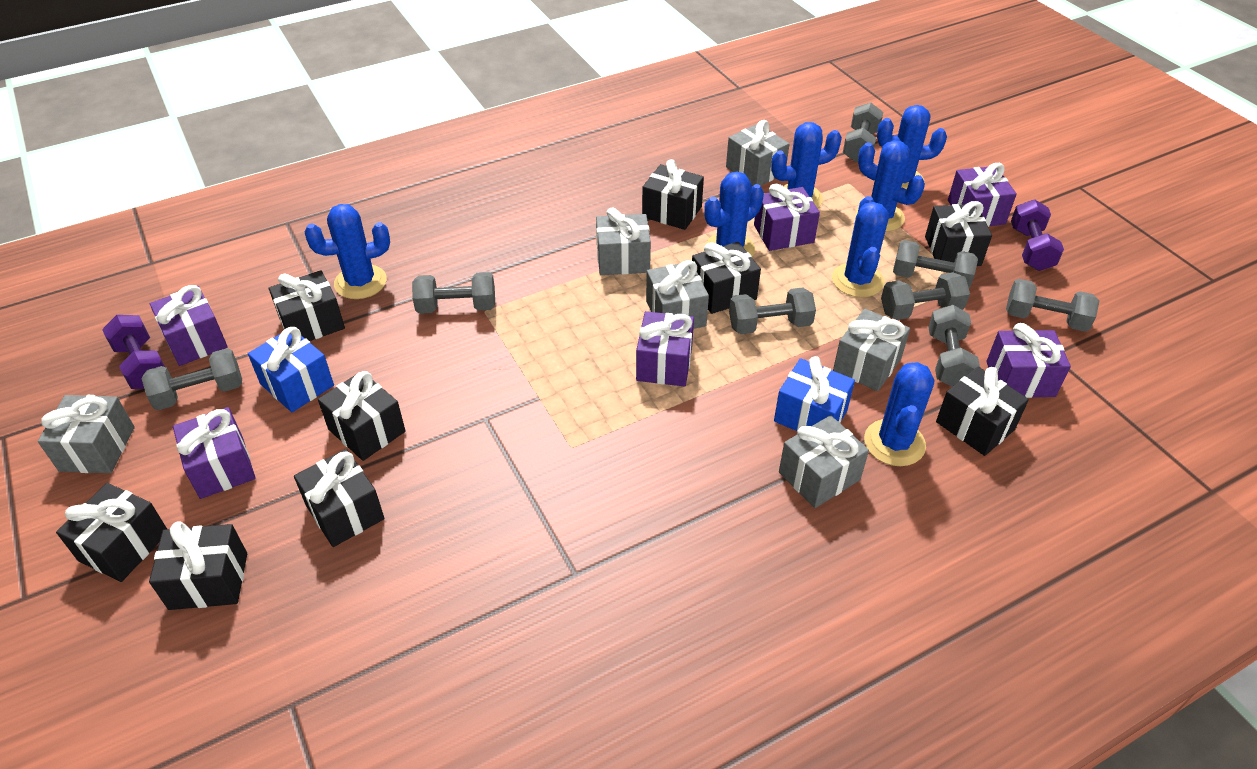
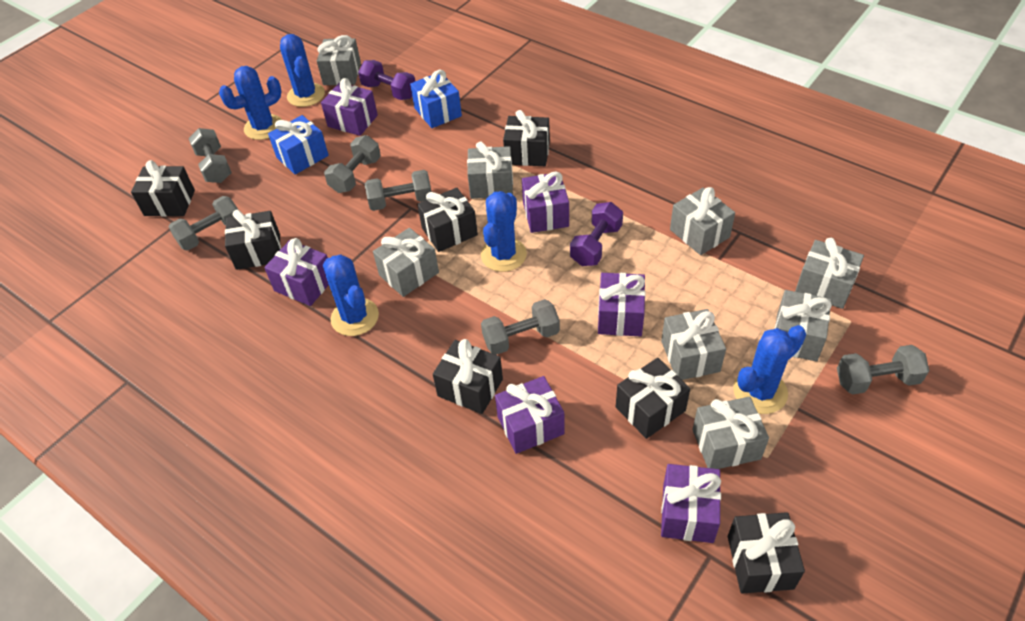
black gift: [56,483,167,582] [149,521,247,610] [269,270,345,341] [294,449,385,547] [318,371,406,461] [642,159,704,230] [692,242,761,314] [925,201,992,266] [936,367,1029,456] = 9 -> [131,160,195,216] [225,210,281,270] [417,188,478,252] [433,339,503,414] [503,110,550,166] [616,358,690,439] [728,512,805,594] = 7
blue cactus: [305,204,390,299] [704,172,764,256] [771,122,842,208] [832,196,889,297] [856,140,925,232] [864,362,934,466] [877,105,947,189] = 7 -> [219,66,282,140] [280,34,325,107] [323,254,379,336] [481,191,527,272] [733,325,806,414] = 5
grey dumbbell: [142,348,242,410] [412,272,495,314] [729,287,816,334] [843,102,883,162] [881,272,970,320] [893,240,978,288] [928,305,980,387] [1006,279,1099,332] = 8 -> [169,196,238,250] [189,128,232,183] [324,135,381,193] [365,170,432,211] [481,299,560,355] [837,345,929,395] = 6
grey gift: [38,395,135,473] [596,207,651,275] [646,260,709,329] [726,120,789,186] [779,415,869,508] [833,309,910,391] = 6 -> [317,35,361,85] [373,228,439,297] [467,142,513,199] [661,309,726,380] [670,187,735,255] [692,397,769,469] [774,290,832,362] [795,238,864,309] = 8

